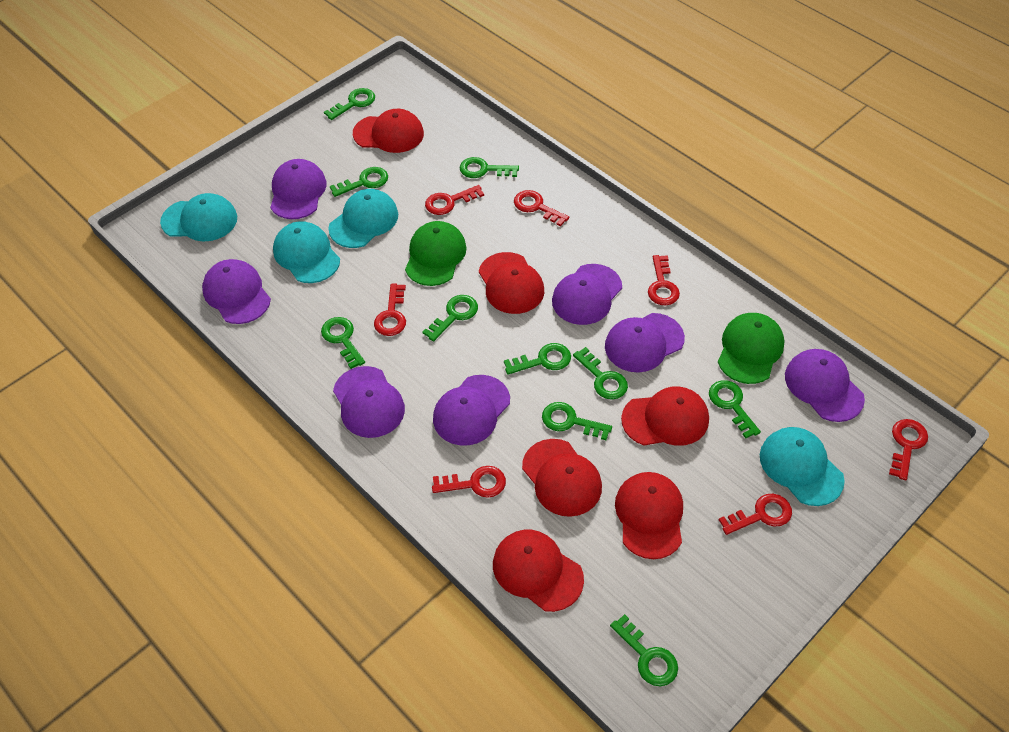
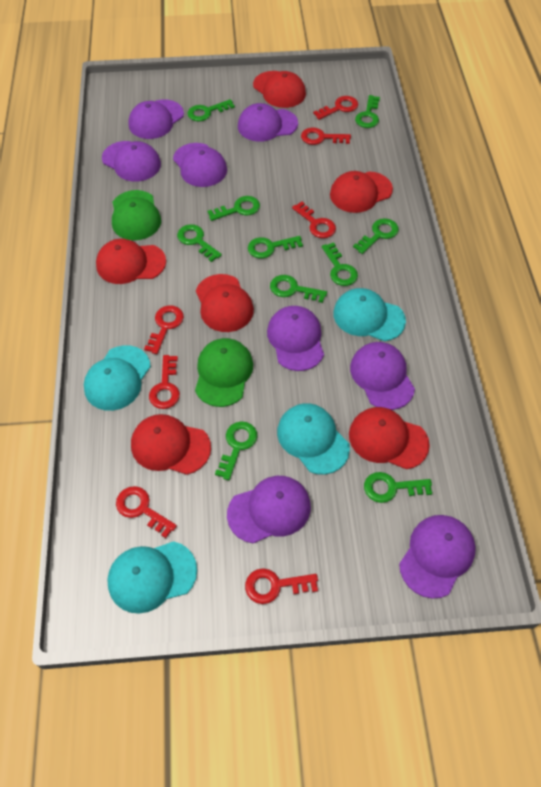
purple cap: [202,259,271,324] [270,159,327,219] [333,366,405,438] [433,375,510,446] [552,264,622,325] [605,313,685,372] [785,349,865,422] = 7 -> [102,141,161,182] [128,100,184,139] [173,143,227,187] [227,476,311,543] [238,103,298,142] [267,306,324,371] [350,342,415,410] [399,515,476,599] = 8

